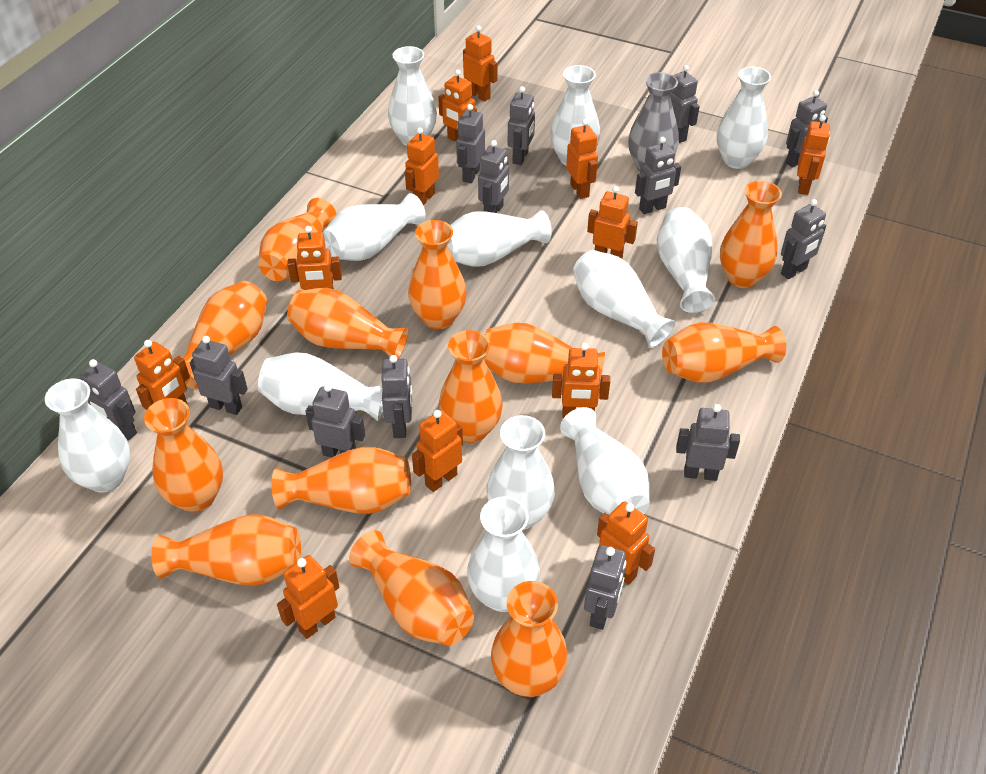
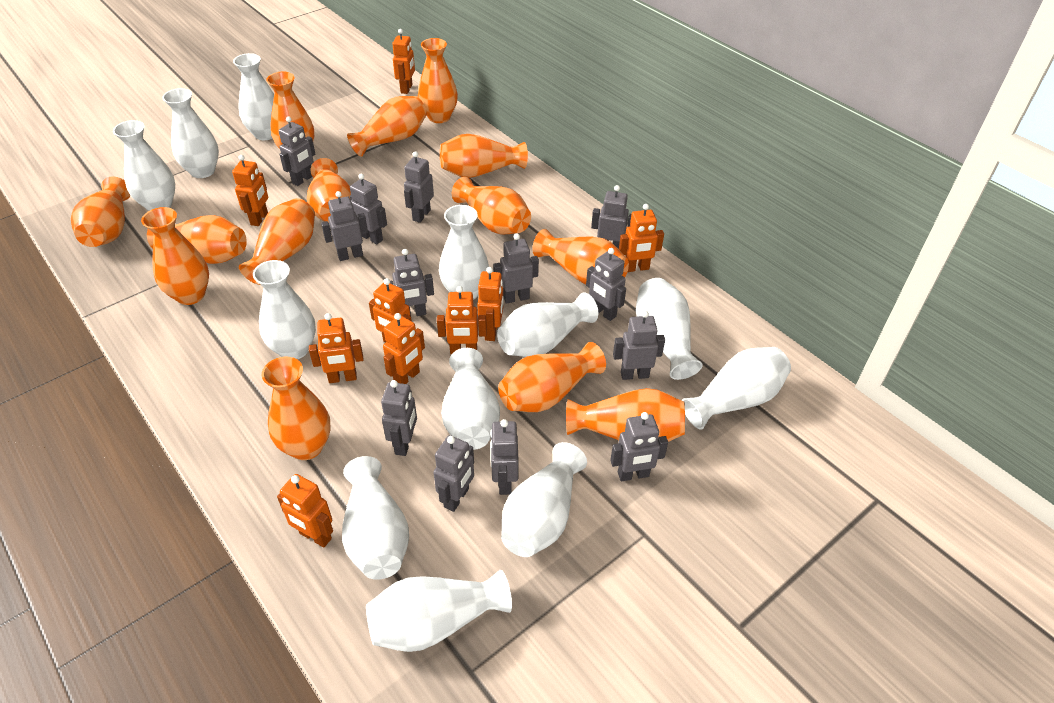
grey vase: [628,72,679,171] = 1 -> none = 0
orange robot: [134,340,190,410] [277,555,339,639] [287,226,342,290] [405,127,439,206] [412,410,463,492] [438,70,477,141] [463,26,497,101] [552,343,610,418] [566,119,598,199] [587,186,638,259] [597,501,655,585] [797,115,830,195] = 12 -> [232,155,268,226] [277,474,333,548] [309,313,363,383] [369,278,412,342] [383,313,425,384] [392,29,415,94] [437,286,486,355] [477,267,503,341] [619,204,664,272] = 9
orange vase: [144,398,223,512] [151,514,301,586] [182,281,267,389] [258,198,337,281] [272,447,411,514] [287,288,408,359] [349,530,474,646] [408,220,467,329] [439,330,503,443] [483,323,605,384] [491,581,568,697] [662,322,786,383] [720,180,782,288] = 13 -> [71,176,131,247] [141,207,209,305] [147,215,247,264] [239,198,315,285] [262,357,331,460] [266,72,314,149] [307,158,351,223] [347,96,427,157] [418,38,458,123] [440,134,528,178] [452,177,531,234] [498,342,606,412] [532,229,629,285] [566,388,685,442] = 14

